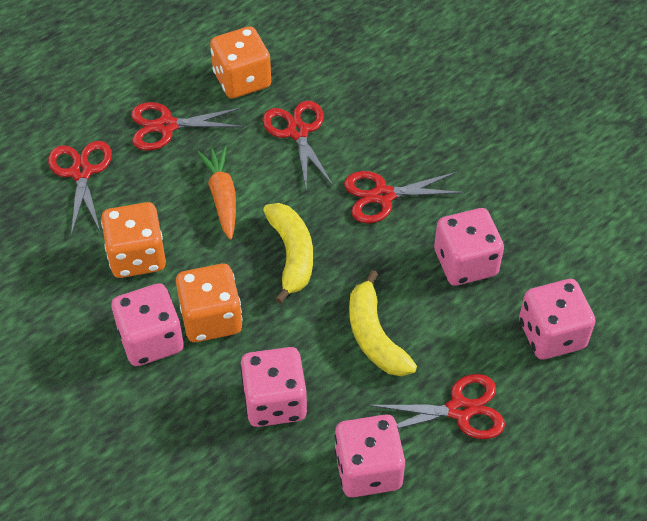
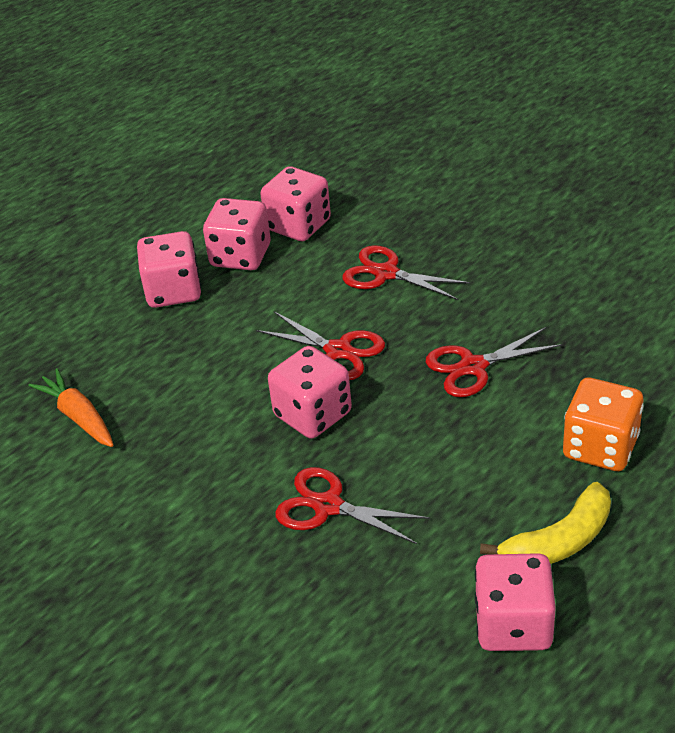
orange dice: [101,202,166,278] [176,264,243,342] [210,26,271,99] = 3 -> [563,378,643,471] = 1
red scissors: [48,141,112,236] [131,102,244,151] [262,101,333,192] [344,171,465,223] [368,374,505,439] = 5 -> [256,311,385,380] [275,467,430,544] [342,245,470,300] [426,327,563,397] = 4
yellow banana: [263,203,313,304] [349,270,417,376] = 2 -> [480,482,611,564] = 1

